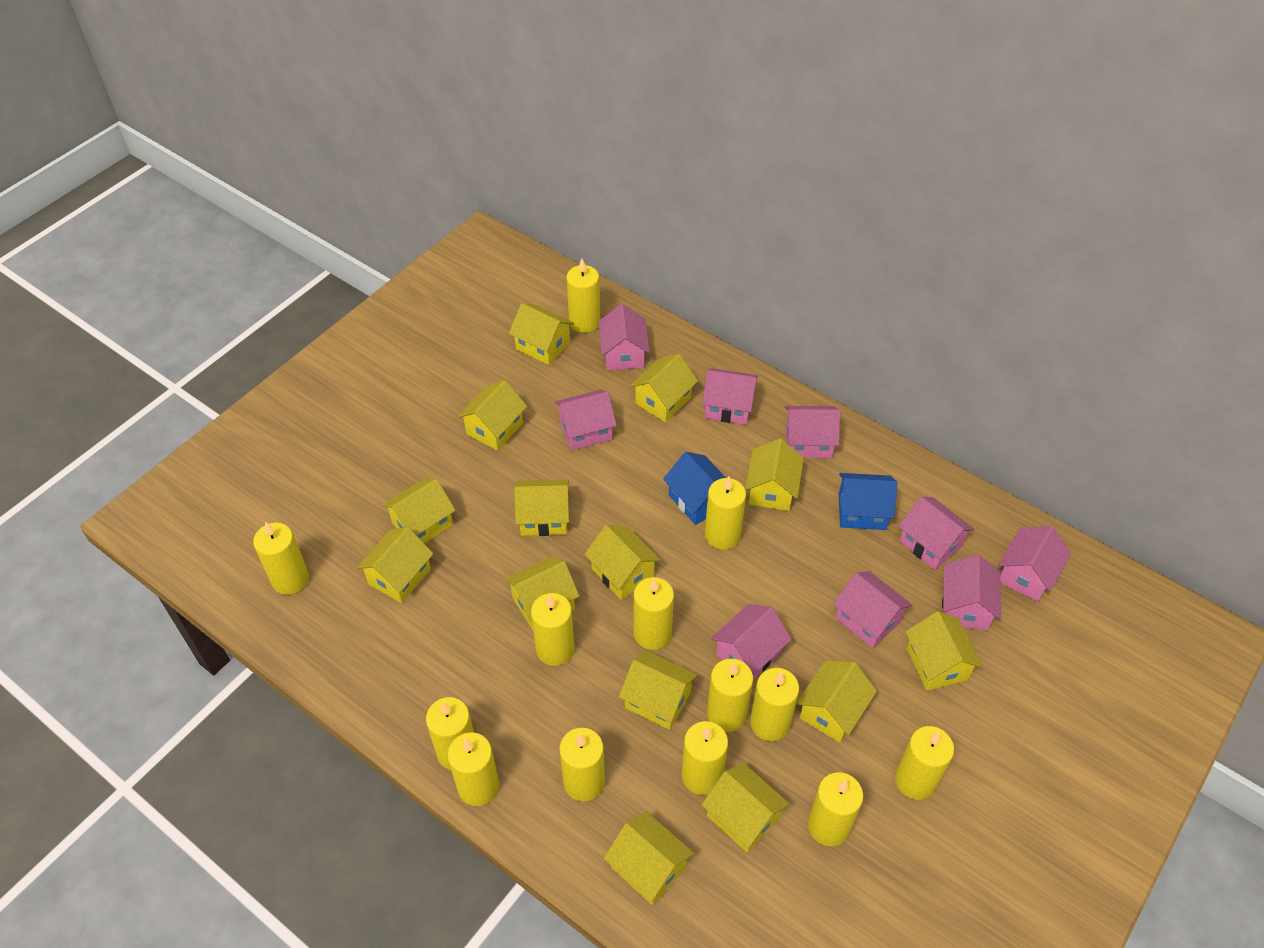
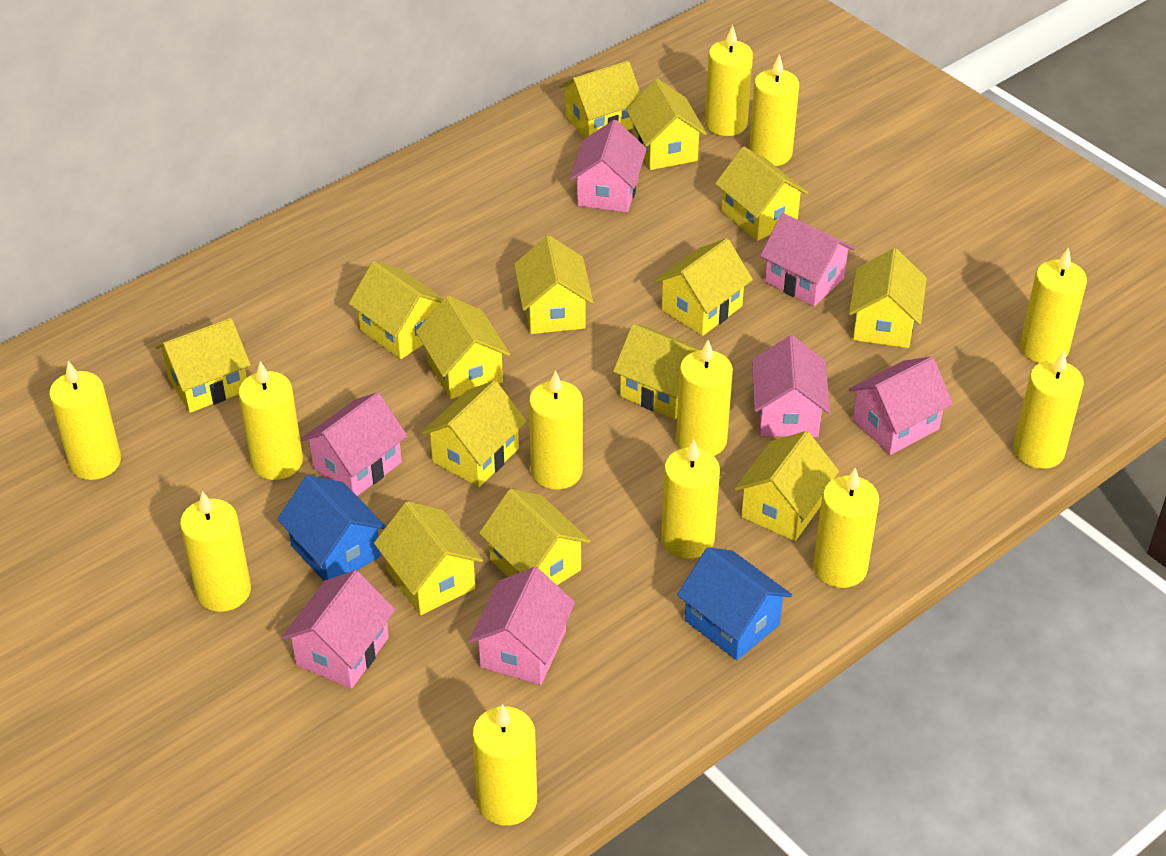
pink house: [554,390,617,450] [598,304,650,370] [702,368,758,425] [711,604,792,680] [785,406,840,458] [833,571,912,648] [898,497,974,570] [942,554,1001,631] [998,526,1071,602] = 9 -> [281,570,395,689] [301,392,408,496] [469,567,575,685] [570,120,647,213] [752,335,830,437] [760,213,855,306] [848,357,953,455] = 7
yellow candle: [253,522,309,595] [426,697,474,770] [448,732,499,806] [531,593,575,666] [559,728,605,801] [566,259,600,333] [634,577,674,650] [681,721,728,795] [705,477,746,550] [707,659,753,732] [750,668,799,741] [808,772,863,846] [895,726,954,800] = 13 -> [49,361,121,480] [180,491,251,612] [238,361,303,480] [472,704,537,826] [529,370,583,490] [661,439,720,559] [676,340,733,456] [705,25,753,136] [749,54,799,166] [813,467,879,588] [1013,350,1084,469] [1020,247,1087,363] = 12

